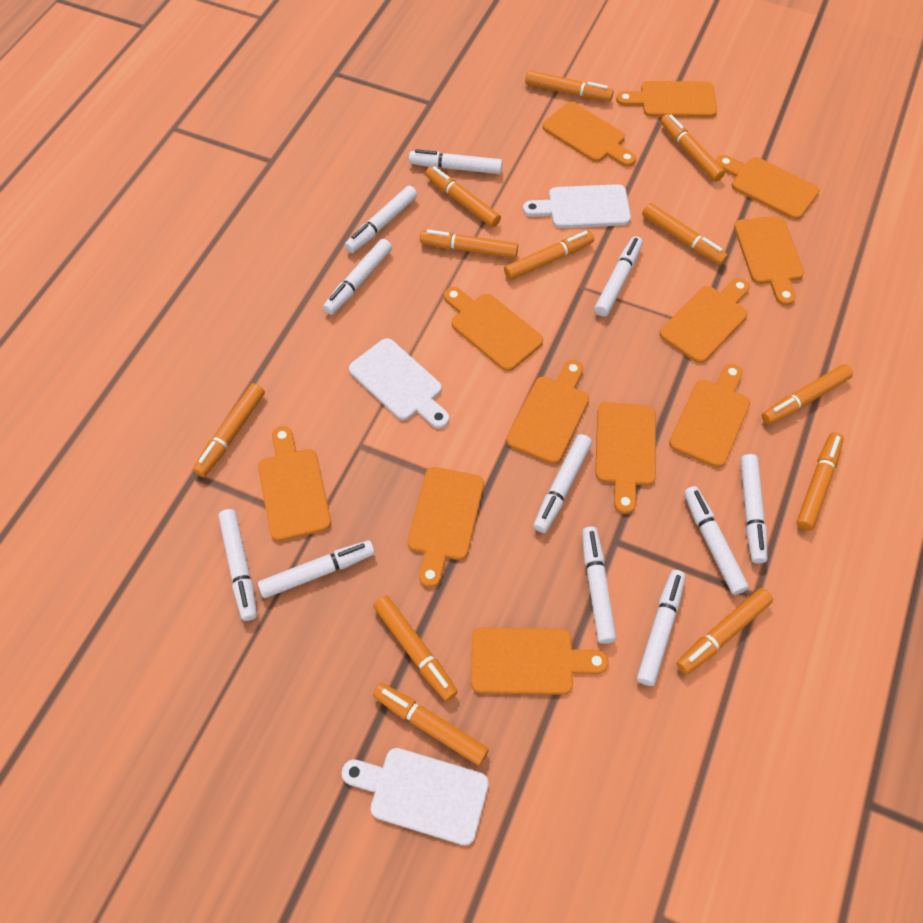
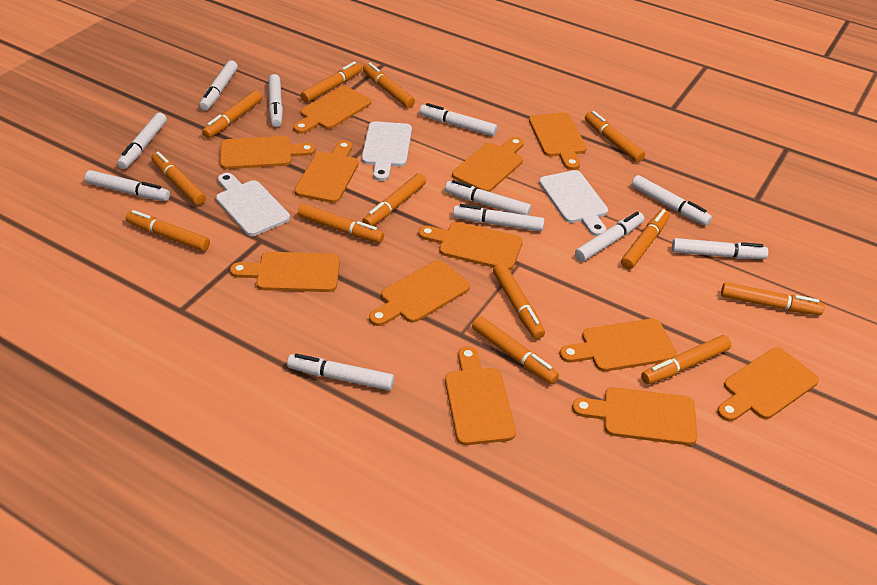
orange marker: [193,383,265,477] [373,595,458,701] [373,683,489,766] [420,230,518,258] [426,166,501,227] [504,231,594,280] [525,70,614,102] [642,203,728,265] [660,114,725,182] [676,588,773,675] [762,364,853,425] [796,432,844,531] = 12 -> [126,210,210,251] [151,152,206,205] [202,90,262,138] [298,204,384,243] [301,61,362,103] [362,173,426,226] [363,63,415,108] [472,316,559,384] [493,263,545,339] [585,111,645,162] [621,209,670,269] [641,335,731,385] [721,282,825,315] = 13

